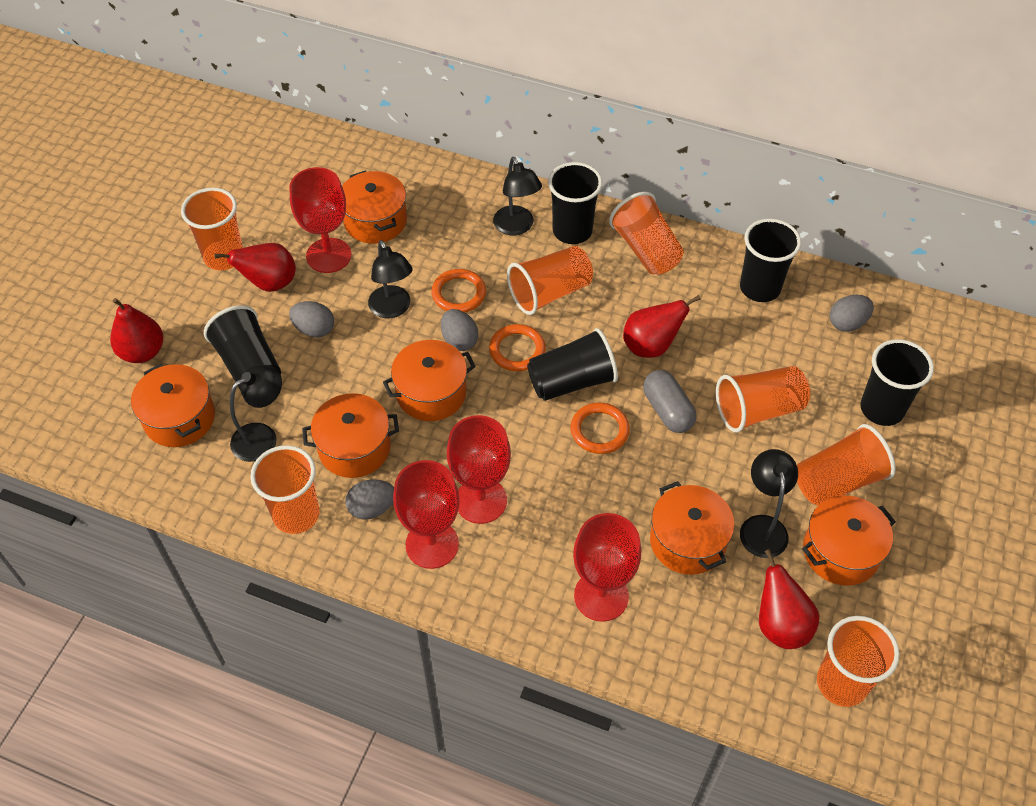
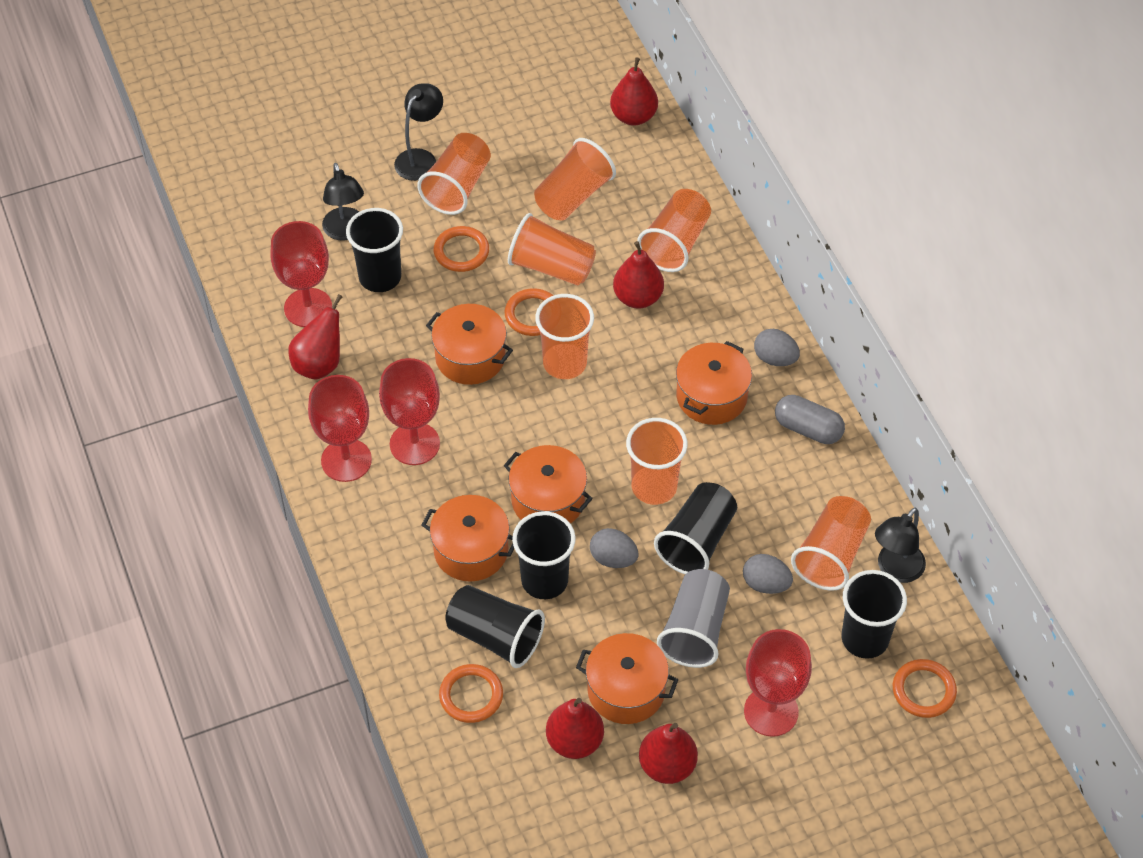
black lamp: [230,365,282,462] [368,240,412,318] [493,157,542,235] [740,449,798,558] = 4 -> [322,163,364,241] [394,83,443,181] [875,508,926,583] = 3
grey cup: none = 0 -> [657,569,730,668] = 1
grey egg: [289,301,334,338] [345,479,394,520] [441,309,478,351] [830,295,874,332] = 4 -> [590,528,639,568] [743,554,793,594] [754,329,800,366] = 3
orange pot: [131,364,215,447] [302,393,399,478] [342,170,407,244] [383,340,476,421] [650,481,735,575] [802,495,896,585] = 6 -> [422,495,514,582] [426,304,513,385] [504,445,593,523] [576,633,678,724] [676,341,752,425] = 5
orange ring: [431,269,486,312] [489,324,546,371] [571,403,630,454] = 3 -> [434,226,489,272] [439,664,503,723] [505,288,554,336] [893,659,957,718] = 4
red pear: [110,298,163,363] [214,243,296,292] [623,295,701,358] [759,549,819,649] = 4 -> [288,294,342,380] [546,698,604,759] [610,57,658,126] [613,241,664,309] [639,723,698,784] = 5

